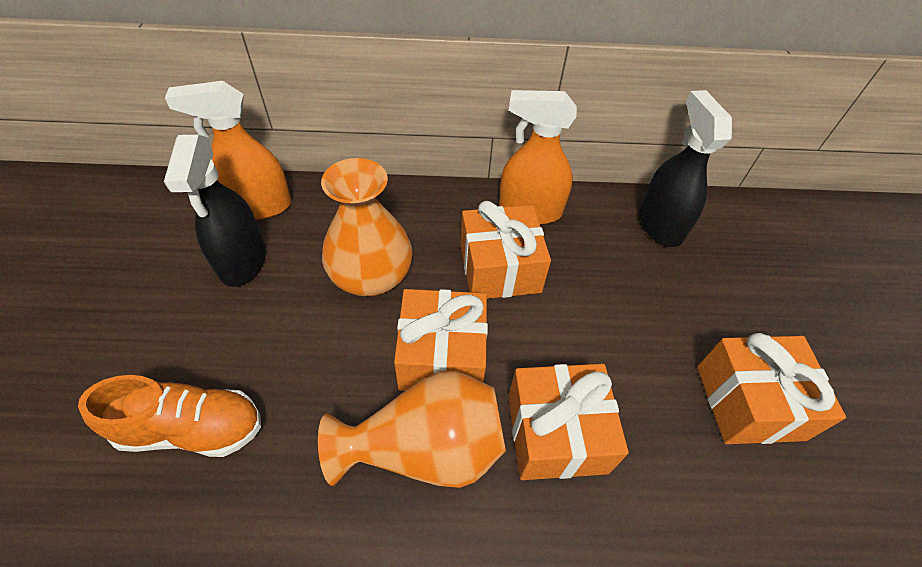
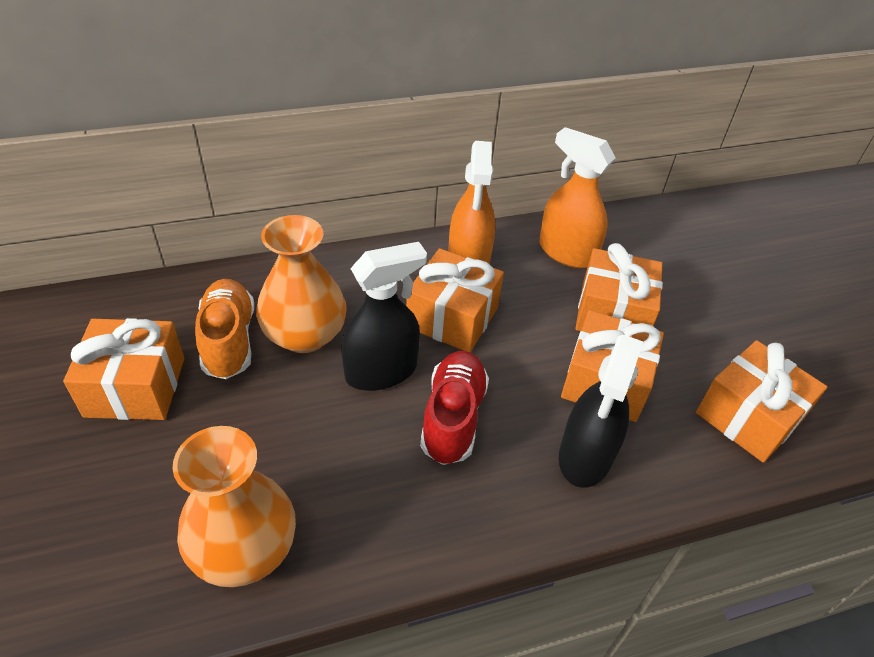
orange gift: [394,289,488,391] [460,201,551,299] [508,364,629,480] [697,333,846,444] = 4 -> [63,318,184,420] [406,248,504,352] [561,310,664,422] [575,243,663,331] [696,340,827,463] = 5
red shoe: none = 0 -> [420,351,489,465] = 1

